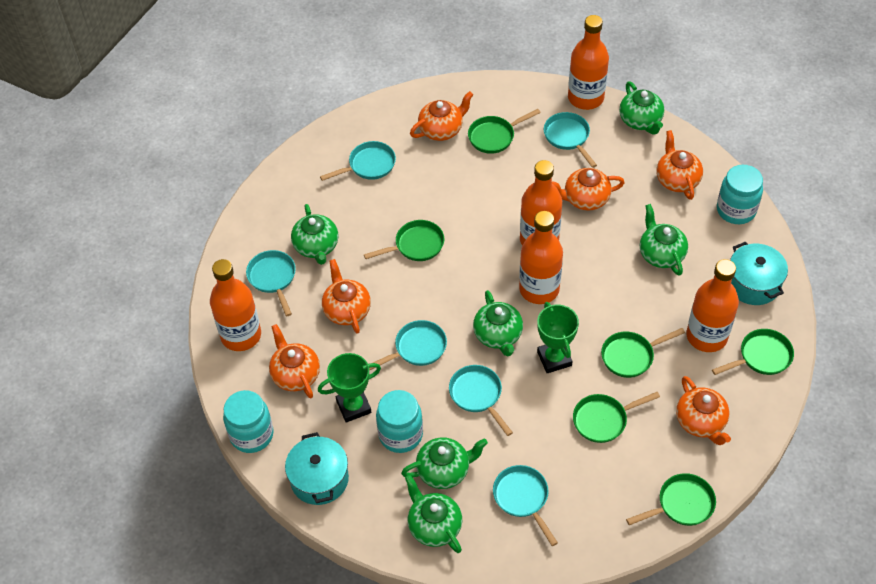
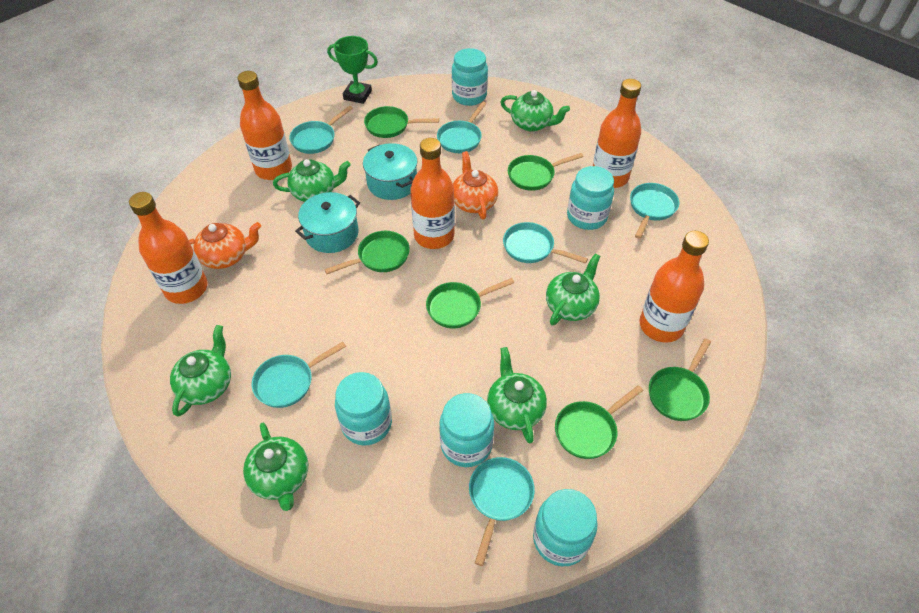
green trophy: [318,353,381,423] [537,302,579,373] = 2 -> [327,36,378,104] = 1
orange teapot: [269,324,320,398] [322,259,371,334] [410,91,474,141] [552,168,625,211] [657,130,703,200] [676,376,731,445] = 6 -> [189,222,261,269] [453,151,498,220] = 2
turquoise jar: [223,390,274,453] [376,390,423,453] [717,165,763,224] = 3 -> [335,372,392,446] [439,393,494,467] [452,48,488,106] [533,489,598,566] [567,166,614,230] = 5

